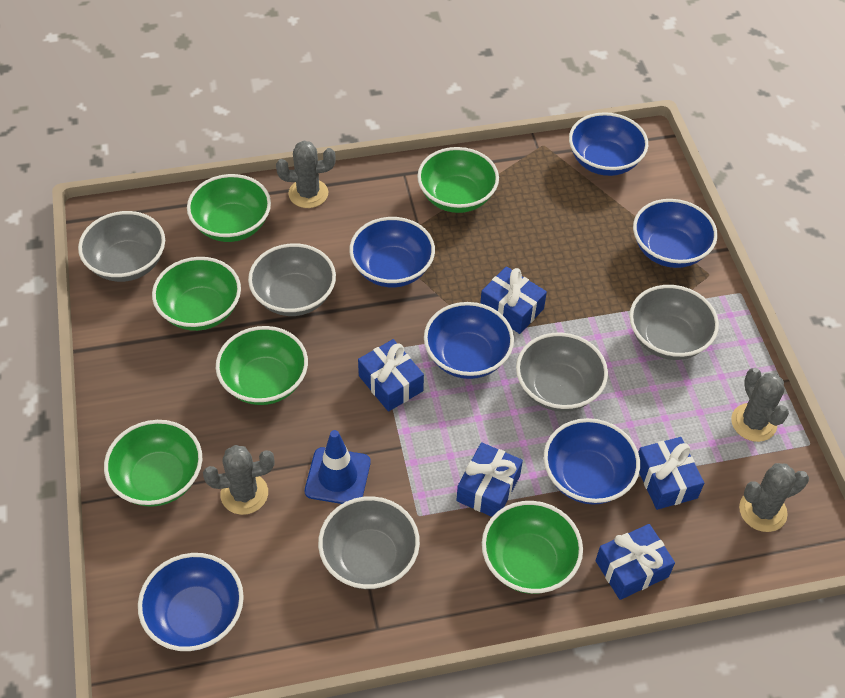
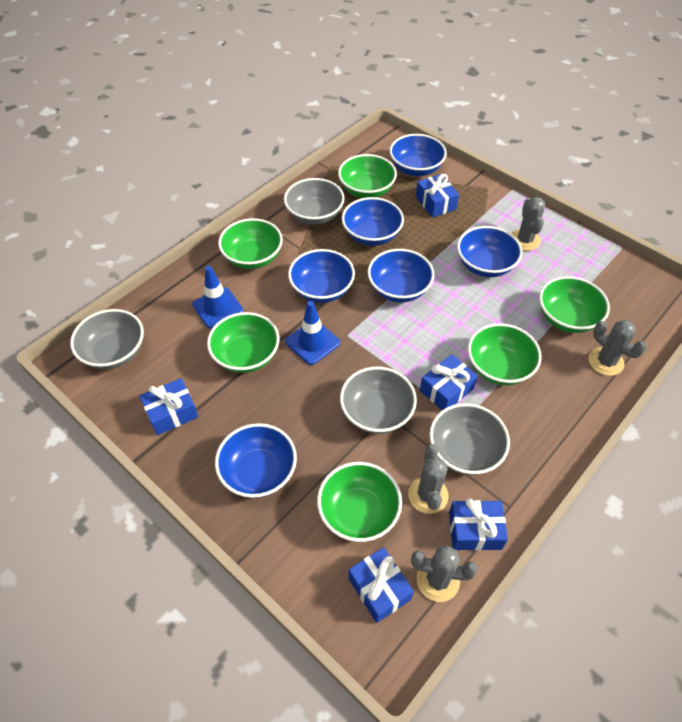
blue traffic cone: [305,430,371,504] = 1 -> [192,266,243,328] [285,301,340,365] = 2
grey bowl: [78,211,165,282] [248,243,336,316] [318,496,420,589] [516,332,608,412] [629,285,719,360] = 5 -> [70,309,144,369] [284,178,345,225] [340,367,417,434] [429,403,510,475] = 4

